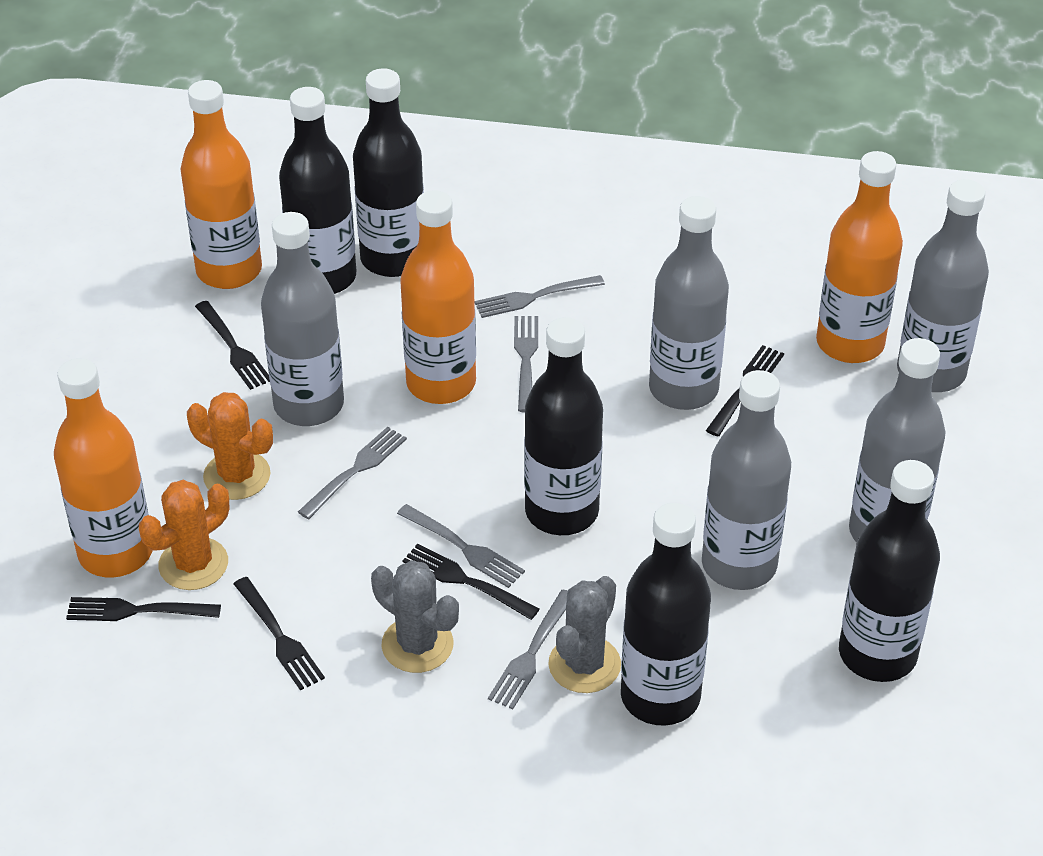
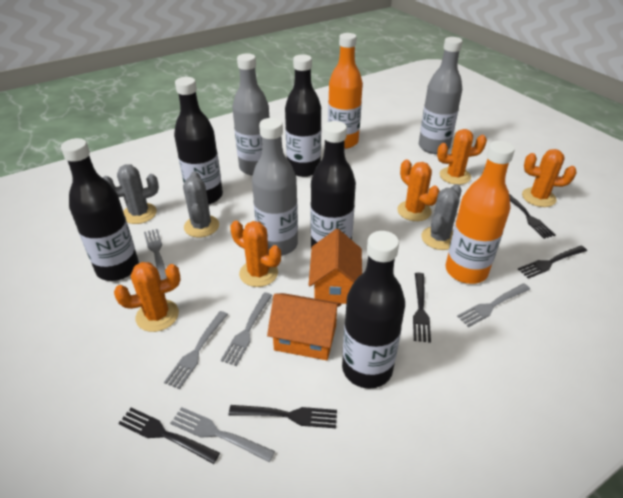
grey bottle: [261,212,344,426] [649,196,729,410] [702,370,791,590] [849,338,945,543] [897,179,989,392] = 5 -> [232,53,269,176] [252,118,298,256] [419,37,463,154] = 3
grey cactus: [371,560,459,673] [548,576,621,693] = 2 -> [103,164,159,224] [183,171,219,237] [421,184,461,250] = 3
orange bottle: [54,358,152,578] [180,80,262,289] [400,190,476,404] [816,151,903,363] = 4 -> [328,33,363,149] [446,141,515,284] = 2
orange cactus: [139,480,230,590] [187,392,273,500] = 2 -> [114,262,181,332] [230,221,281,287] [397,159,440,221] [437,129,487,185] [522,149,577,207] = 5
orange house: none = 0 -> [267,293,341,360] [309,229,362,304] = 2

